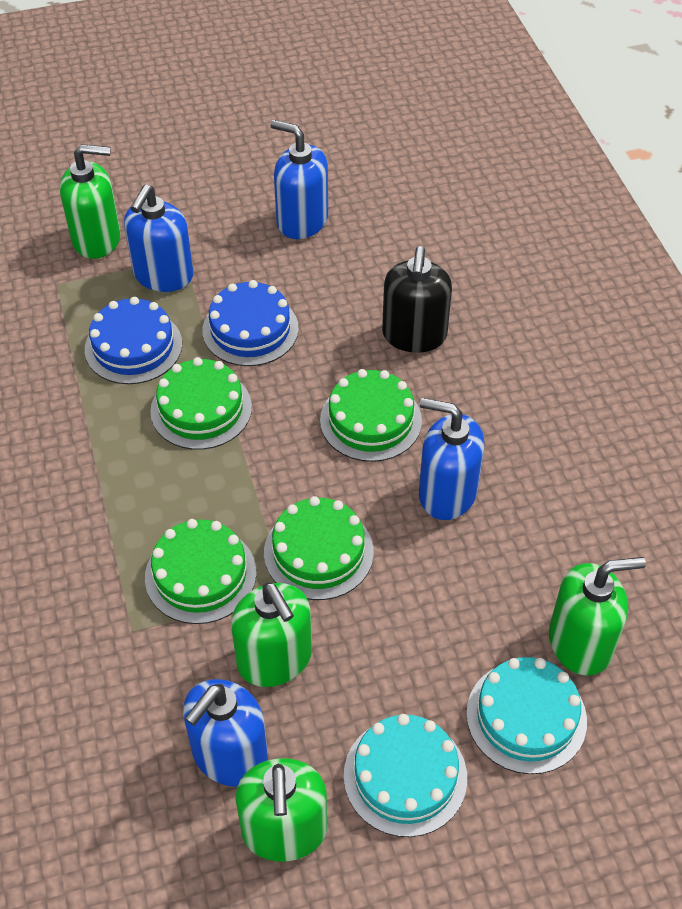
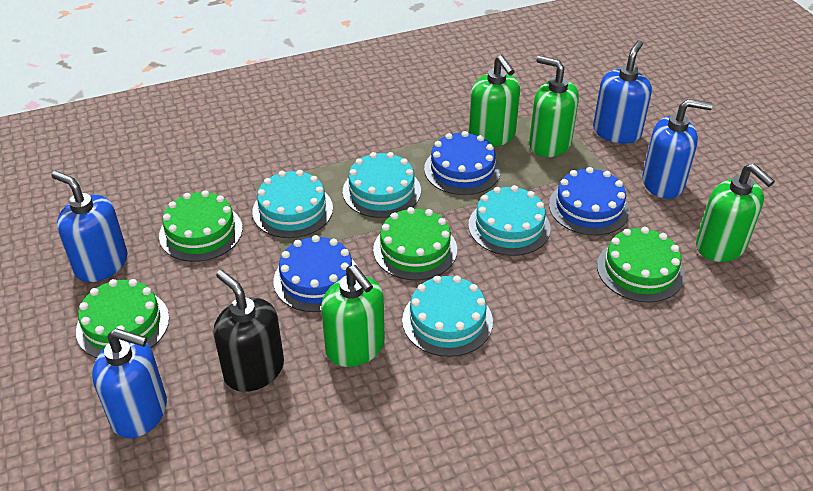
blue cake: [85,297,182,384] [202,280,299,366] = 2 -> [274,235,358,312] [424,131,501,195] [549,167,630,236] = 3
turquoise cake: [344,714,467,837] [466,657,587,774] = 2 -> [252,170,333,238] [343,152,421,218] [402,276,493,357] [468,185,551,256] = 4

